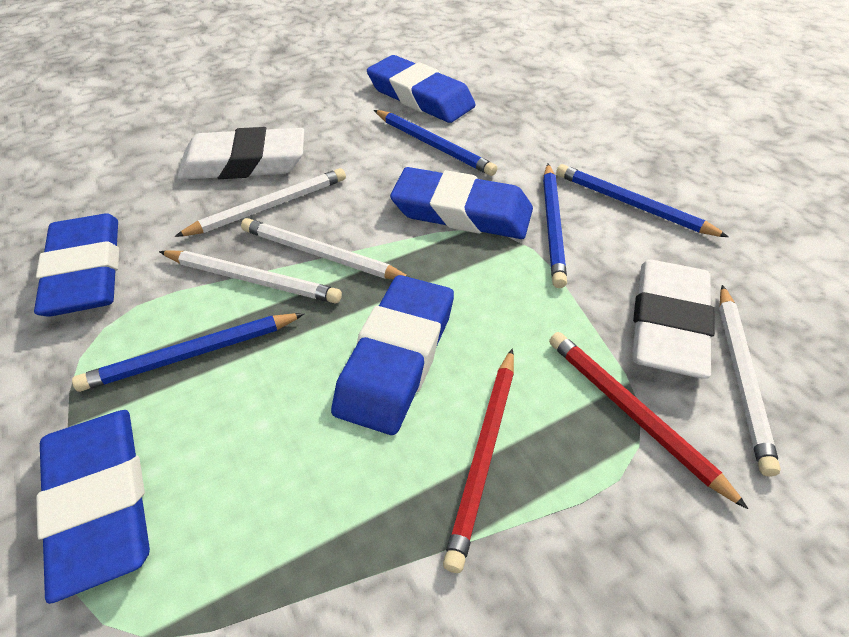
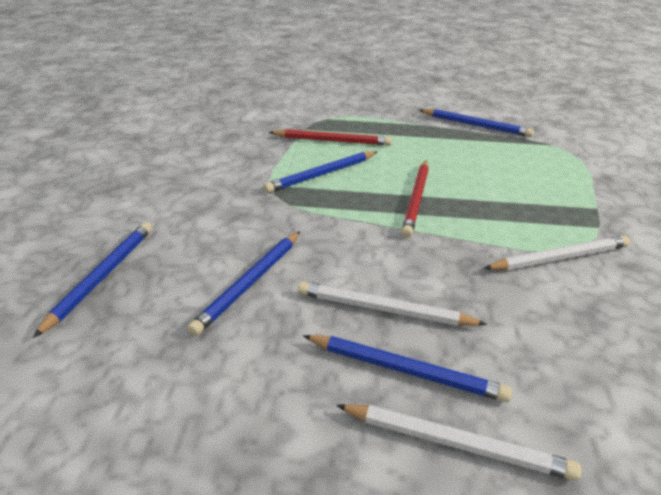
blue eraser: [34,214,119,317] [36,410,150,604] [331,275,454,435] [367,55,476,123] [390,167,533,239] = 5 -> none = 0
blue pencil: [72,313,305,392] [374,110,498,176] [543,164,567,288] [556,164,728,237] = 4 -> [33,222,152,338] [187,231,300,336] [264,151,377,193] [303,335,512,402] [419,109,534,137] = 5
white eraser: [177,127,304,180] [632,259,715,379] = 2 -> none = 0
white pencil: [159,250,342,303] [175,168,346,237] [241,218,409,279] [719,285,781,476] = 4 -> [298,282,487,326] [336,404,582,481] [483,235,631,270] = 3

